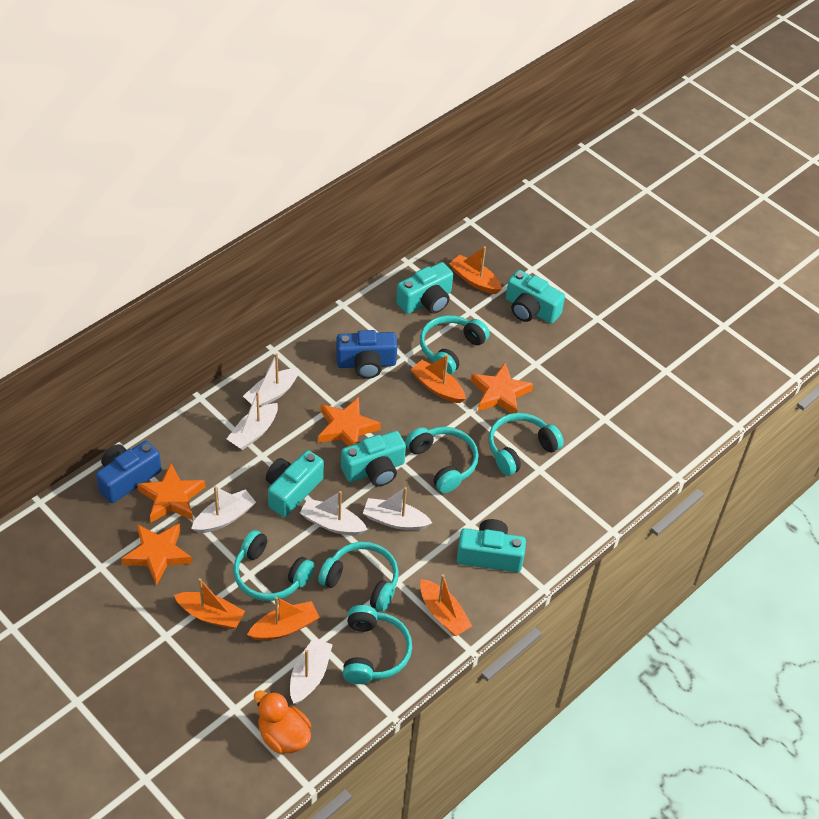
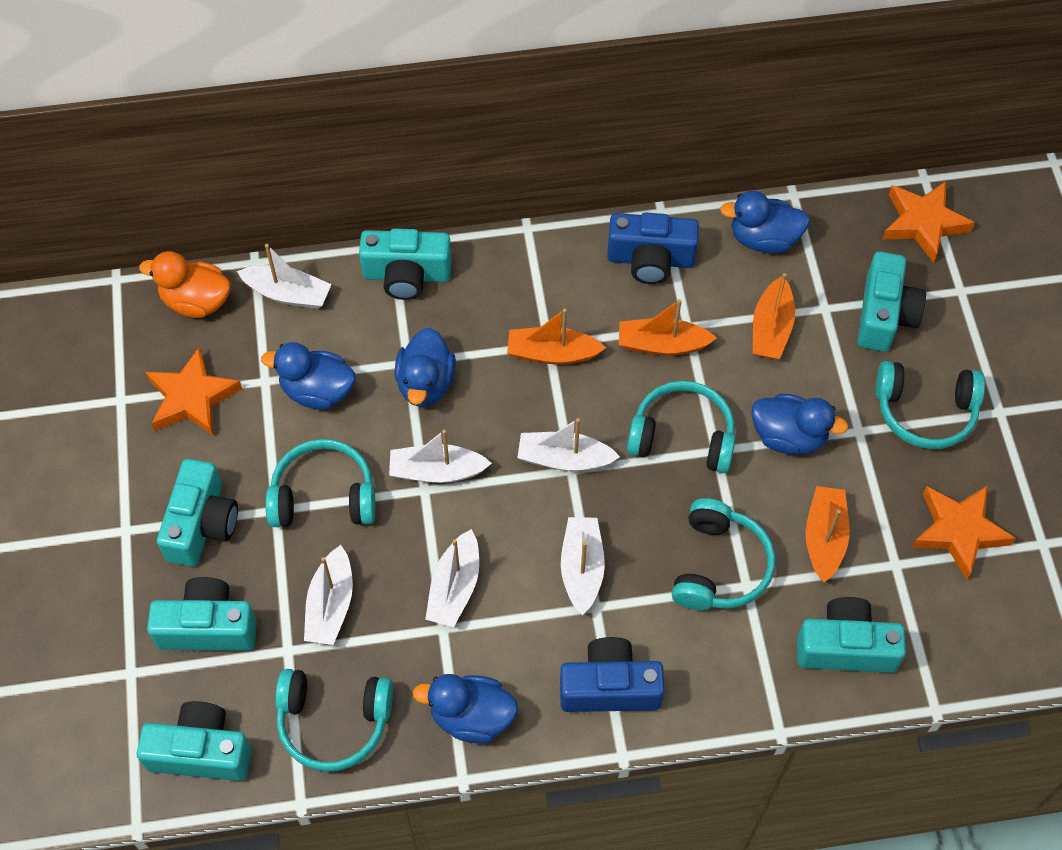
blue duck: none = 0 -> [261,342,356,409] [394,328,456,407] [412,674,518,744] [720,191,810,253] [751,394,848,455] = 5
orange boat: [174,578,245,629] [247,597,320,640] [410,355,466,403] [420,574,472,636] [449,246,502,294] = 5 -> [507,309,606,365] [619,299,717,356] [753,273,795,359] [806,486,849,582] = 4
orange star: [121,523,192,586] [137,464,205,522] [318,397,381,446] [471,363,533,414] = 4 -> [146,346,242,437] [883,181,975,263] [912,485,1016,580] = 3
turquoise camera: [266,450,324,517] [341,431,406,487] [396,262,453,314] [457,519,526,572] [506,270,565,324] = 5 -> [137,701,252,781] [147,577,257,651] [157,459,238,566] [359,228,452,300] [797,597,906,673] [857,251,926,352] = 6
turquoise headphones: [233,530,315,601] [318,542,399,611] [343,605,412,684] [405,427,479,493] [420,315,490,375] [488,413,564,476] = 6 -> [266,439,376,527] [275,669,393,772] [627,381,736,473] [672,498,775,610] [876,361,985,449] = 5

